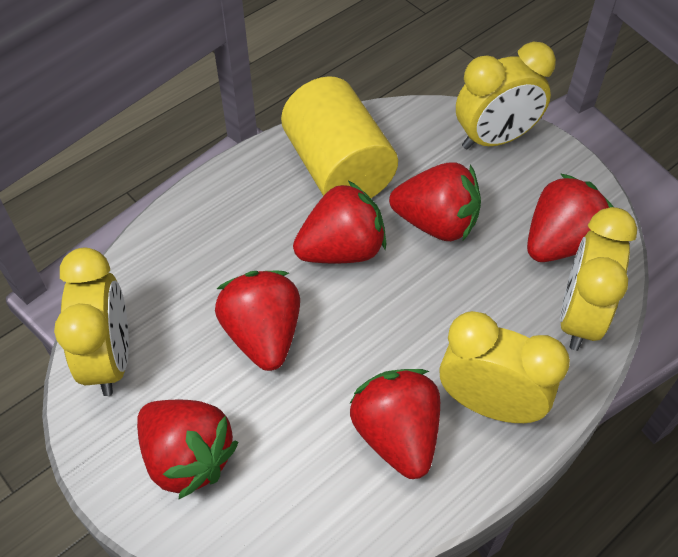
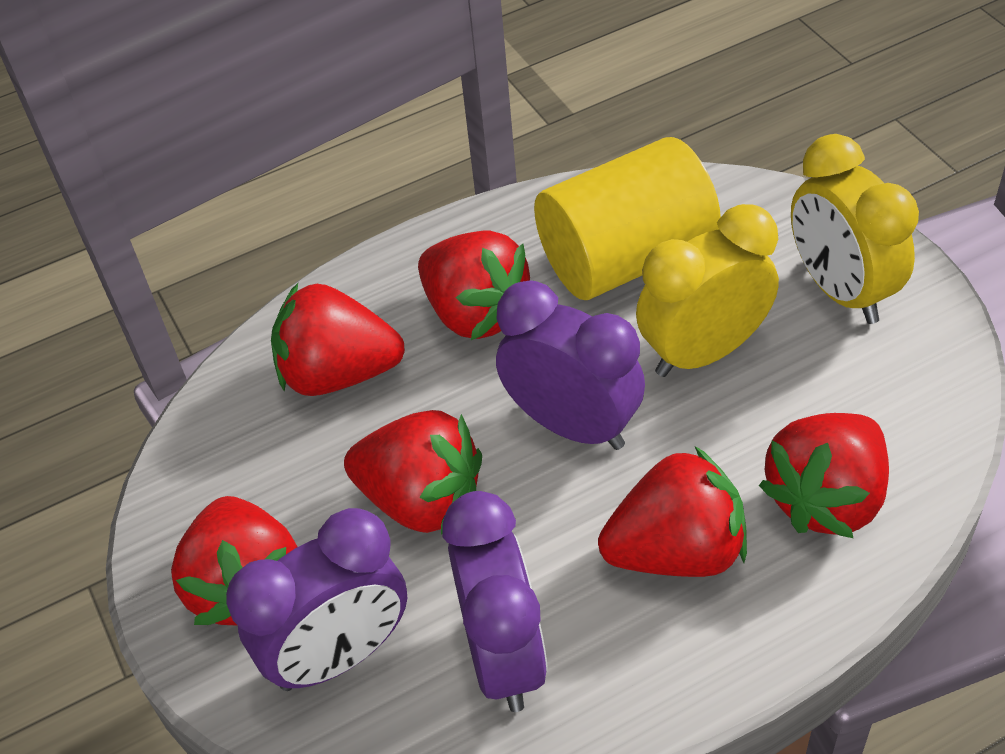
purple clock: none = 0 -> [226,508,407,691] [443,491,548,712] [496,280,645,450] = 3
yellow clock: [54,248,129,396] [440,311,570,423] [456,41,556,150] [560,207,637,351] = 4 -> [636,204,779,377] [791,134,919,324] = 2

